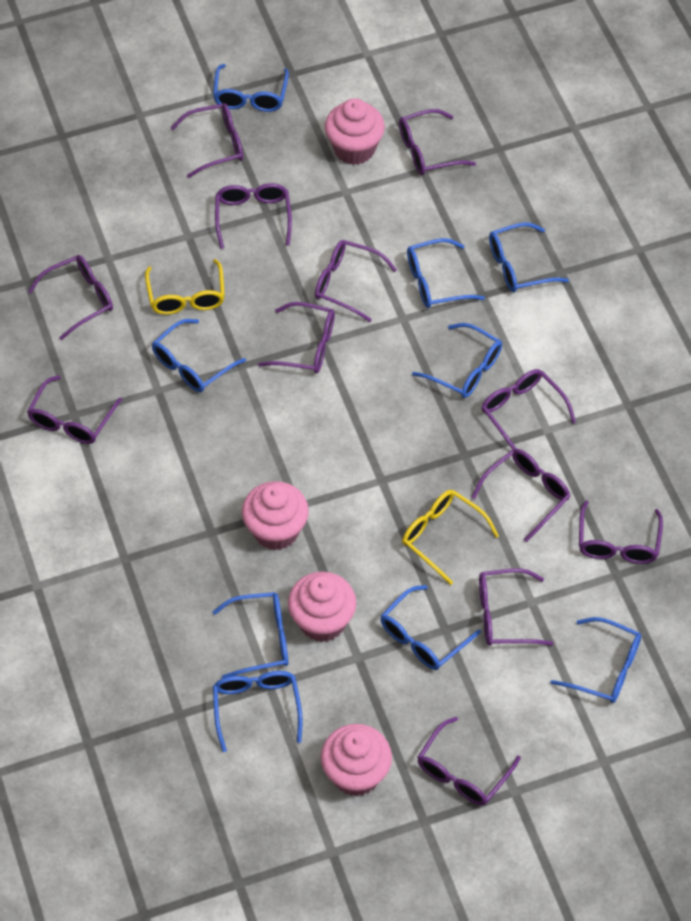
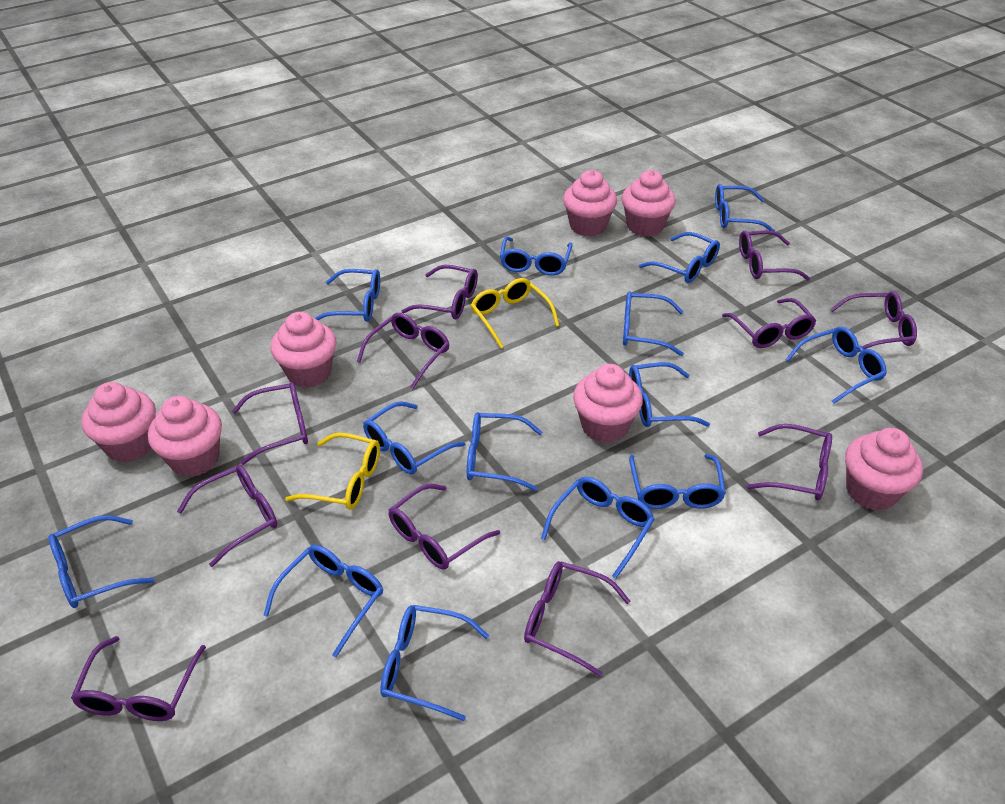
blue glasses: [152,319,246,392] [213,64,289,112] [213,592,288,678] [213,671,303,752] [381,585,481,670] [407,238,485,308] [412,323,502,398] [489,222,569,292] [550,617,641,703] = 9 -> [49,515,155,608] [264,545,383,658] [315,269,380,322] [363,401,466,474] [380,605,489,721] [467,412,542,491] [500,236,572,276] [541,477,655,579] [623,291,684,356] [629,362,710,427] [629,454,726,509] [639,232,720,283] [715,184,775,231] [786,326,887,404] = 14
pink cupcake: [242,481,309,550] [288,572,357,642] [321,724,392,796] [325,98,385,165] = 4 -> [82,382,156,462] [148,396,222,477] [270,312,337,388] [563,170,617,236] [573,364,643,443] [621,170,676,237] [845,428,923,511] = 7
purple glasses: [27,375,122,444] [28,255,113,340] [171,103,243,178] [215,183,292,249] [258,302,335,373] [315,240,397,322] [399,109,476,175] [417,717,521,806] [472,449,570,542] [479,568,553,646] [481,369,576,450] [579,501,663,564] = 12 -> [71,636,206,721] [177,465,278,567] [232,382,308,465] [357,313,450,388] [389,484,500,570] [402,265,478,319] [524,561,630,676] [722,298,816,348] [739,230,810,280] [747,424,832,500] [830,291,917,352] = 11

